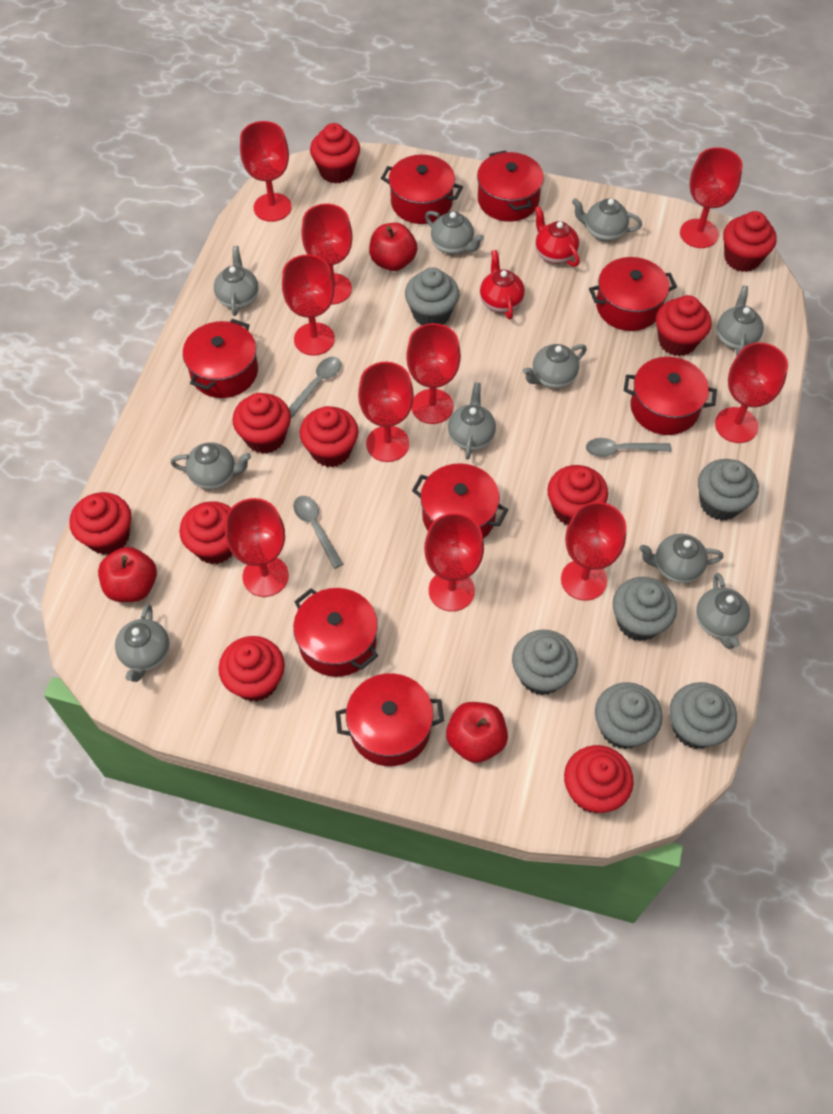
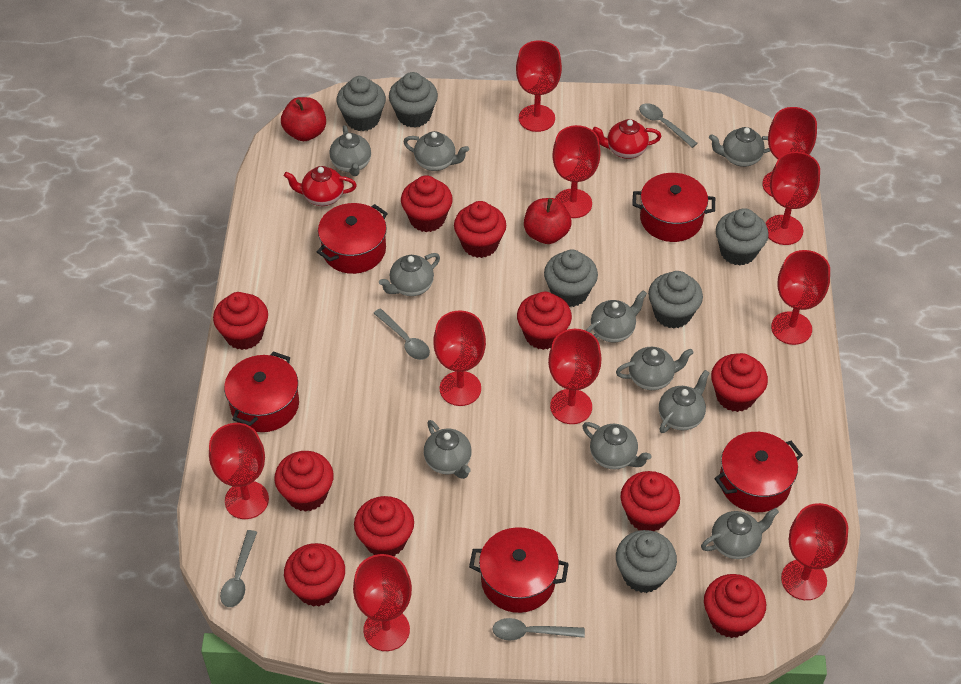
grey spoon: [289,357,341,418] [293,496,343,569] [586,438,671,457] = 3 -> [220,530,257,607] [373,308,430,360] [493,618,585,641] [639,103,698,148] = 4
red apple: [98,547,157,602] [369,223,417,271] [446,702,508,763] = 3 -> [281,97,326,141] [524,198,572,244] = 2
red pot: [183,319,258,398] [293,588,378,677] [336,673,444,766] [381,155,463,224] [412,464,508,539] [477,150,544,222] [589,257,677,331] [624,357,717,435] = 8 -> [224,351,299,432] [317,203,388,274] [469,527,569,613] [632,173,715,242] [714,432,803,512] = 5

